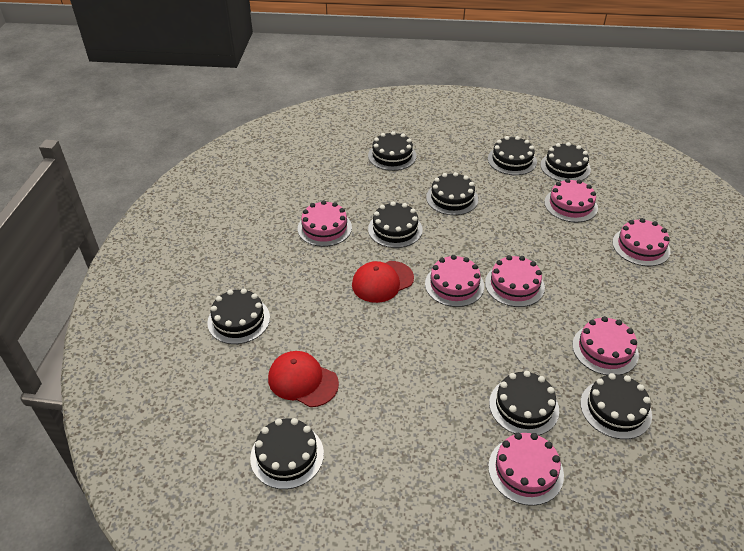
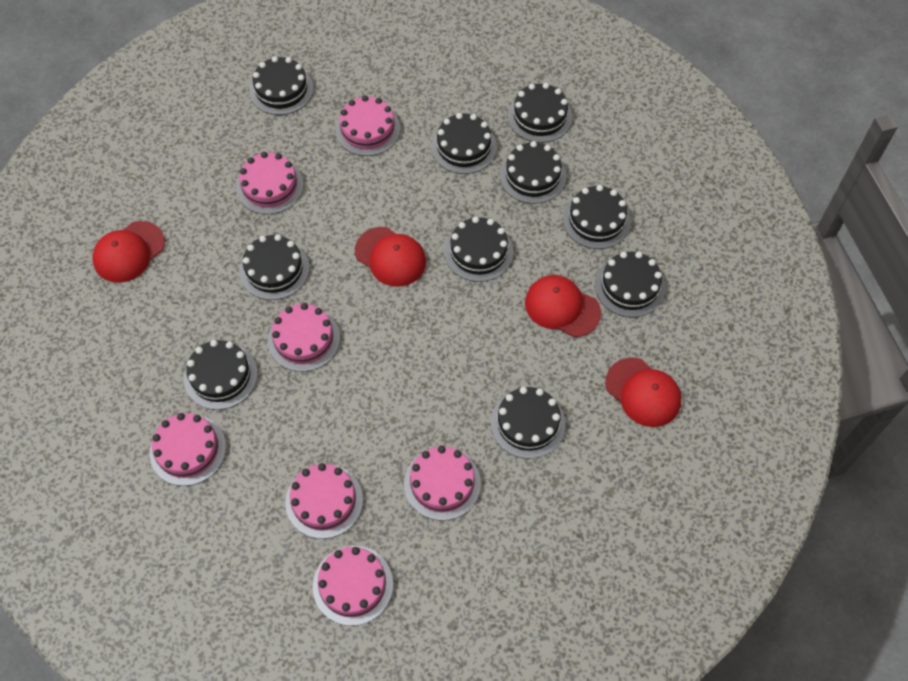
black cake: [207,289,270,344] [250,418,324,489] [368,131,417,171] [368,202,423,248] [426,172,478,215] [488,136,537,175] [489,371,559,435] [540,142,591,181] [580,373,652,439] = 9 -> [184,340,258,410] [239,234,309,300] [249,56,313,115] [431,113,497,174] [444,216,513,282] [491,387,566,459] [500,141,566,204] [508,83,572,143] [563,185,631,249] [595,252,665,317] = 10
red cap: [268,351,339,407] [352,261,414,303] = 2 -> [92,221,165,283] [355,227,426,287] [525,275,601,337] [605,357,681,427] = 4

